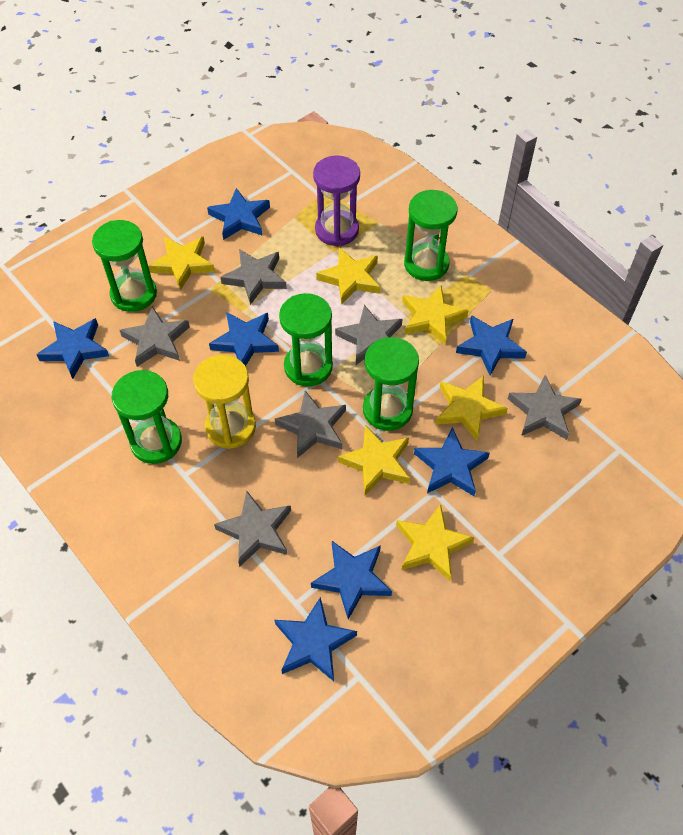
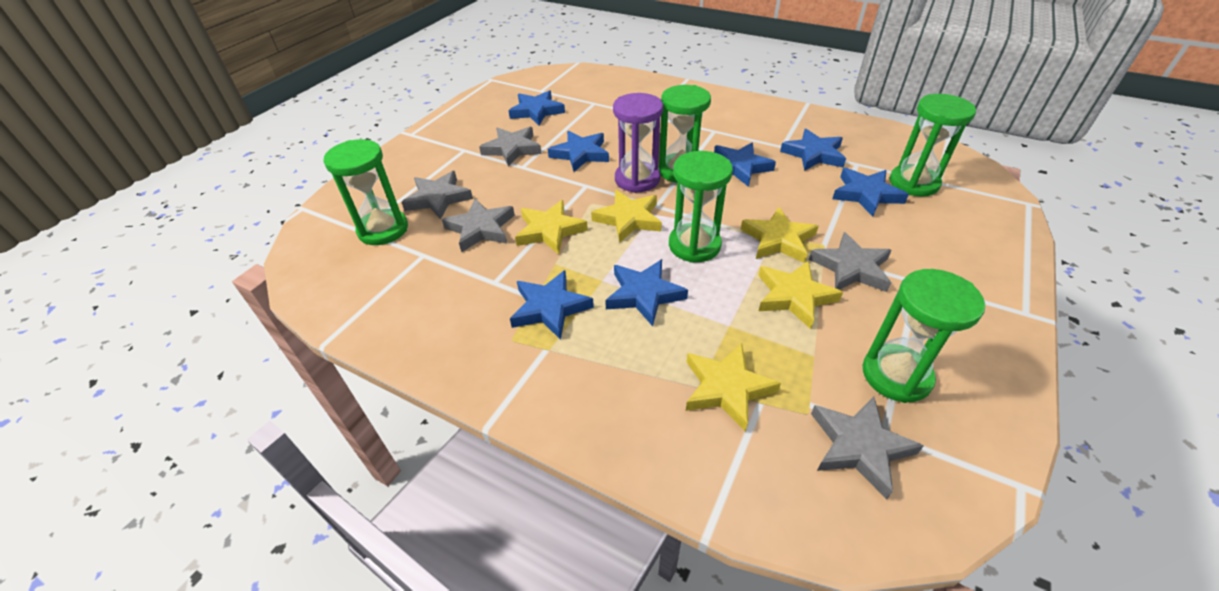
grey star: [120,306,190,367] [214,490,291,567] [220,249,287,305] [275,391,346,458] [335,305,403,365] [508,375,582,440] = 6 -> [401,171,473,219] [442,199,515,252] [479,127,542,167] [809,232,892,292] [811,396,924,499] = 5
yellow hourglass: [193,355,256,449] = 1 -> none = 0
yellow star: [148,236,215,290] [316,248,380,304] [338,425,410,495] [396,504,474,581] [402,286,468,345] [436,376,508,441] = 6 -> [515,200,588,254] [591,190,662,243] [686,343,781,432] [741,207,819,263] [758,261,843,329] = 5

